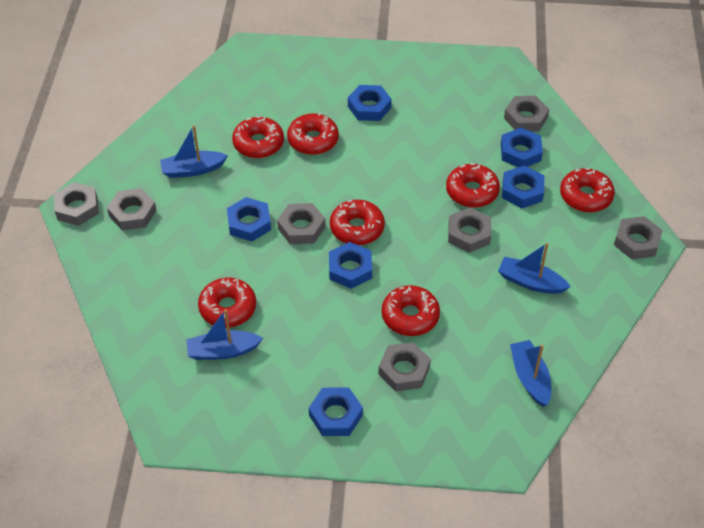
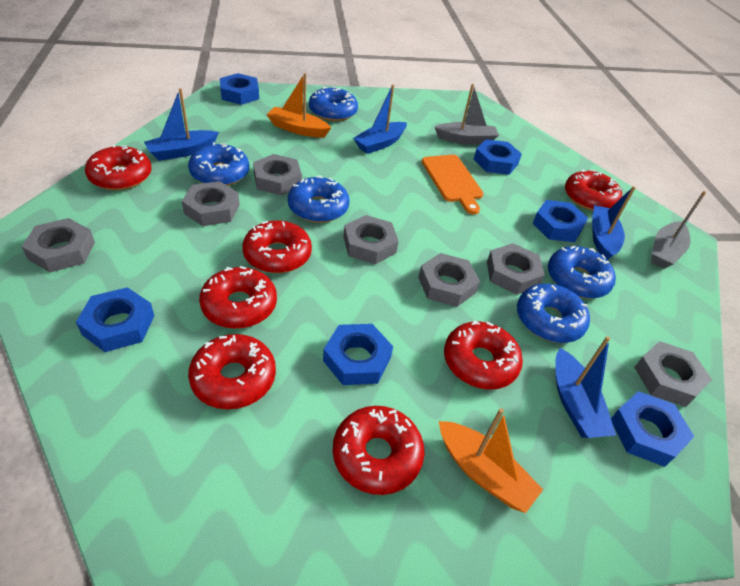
blue donut: none = 0 -> [188,142,249,186] [288,175,350,223] [309,86,358,121] [517,284,590,343] [548,246,616,299] = 5
grey boat: none = 0 -> [435,84,499,144] [651,191,706,269] = 2
orange boat: none = 0 -> [266,73,331,138] [439,408,543,513] = 2
orange cutting board: none = 0 -> [422,155,484,214] = 1

